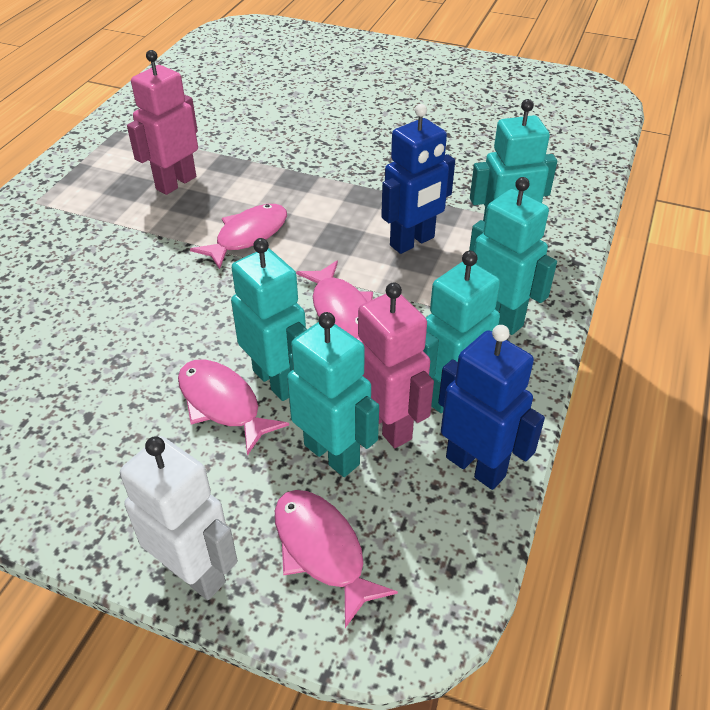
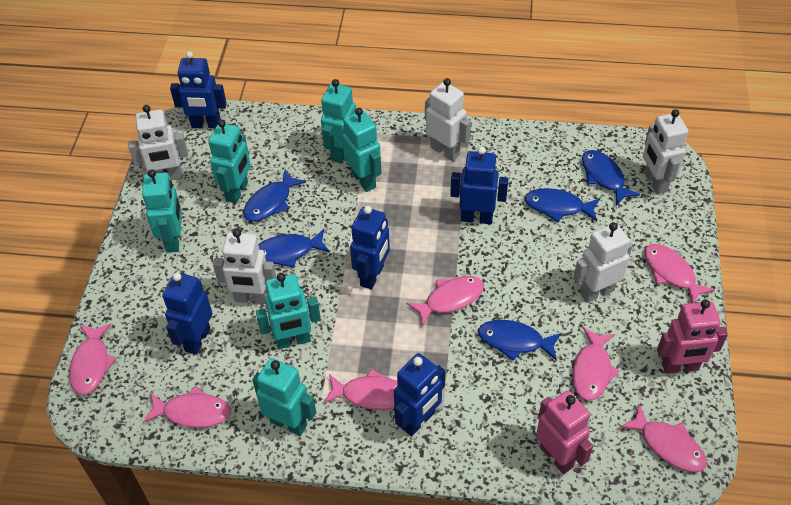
blue fish: none = 0 -> [243,170,306,222] [258,229,330,268] [478,320,562,361] [524,188,600,222] [582,150,640,206] = 5
blue robot: [381,104,455,254] [438,325,545,490] = 2 -> [162,272,212,355] [170,51,227,129] [350,206,390,289] [394,353,445,436] [450,146,508,224] = 5
pink fish: [178,360,289,456] [190,204,287,269] [275,490,398,628] [296,261,373,337] = 4 -> [69,323,116,395] [143,386,231,428] [324,369,398,410] [407,276,484,327] [572,327,620,401] [620,404,707,472] [644,244,715,303] = 7
turquoise robot: [231,238,307,401] [287,312,379,477] [423,251,500,413] [469,177,557,335] [470,99,557,222] = 5 -> [142,169,182,253] [209,120,251,204] [252,358,316,436] [256,273,321,349] [321,79,356,164] [342,108,382,192] = 6
white robot: [120,436,238,600] = 1 -> [128,105,188,180] [213,229,276,304] [425,78,471,161] [573,222,632,303] [643,109,688,194] = 5

